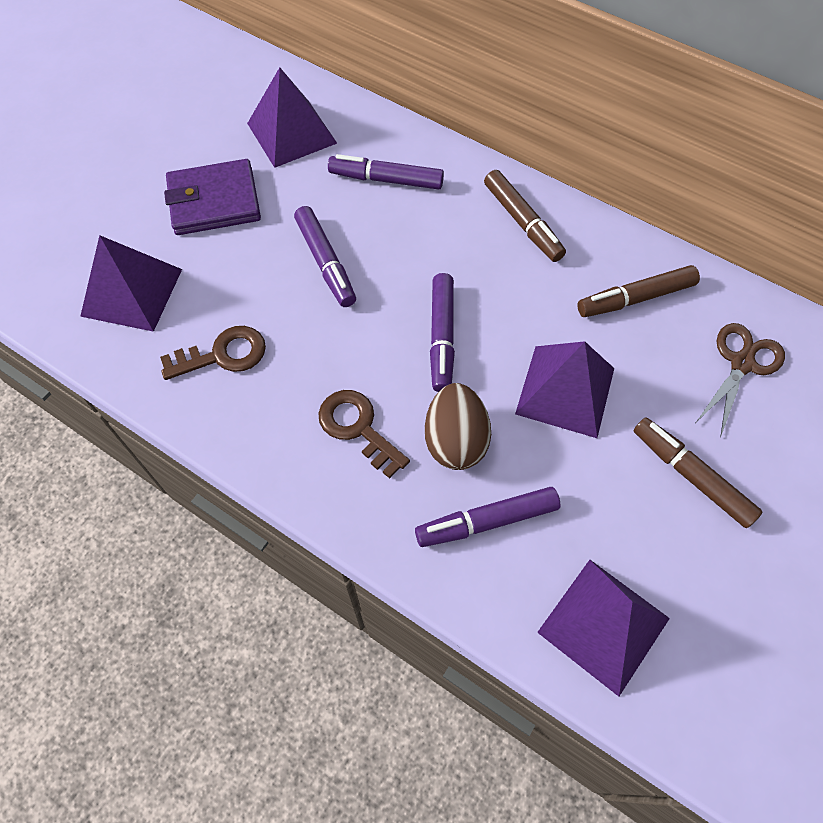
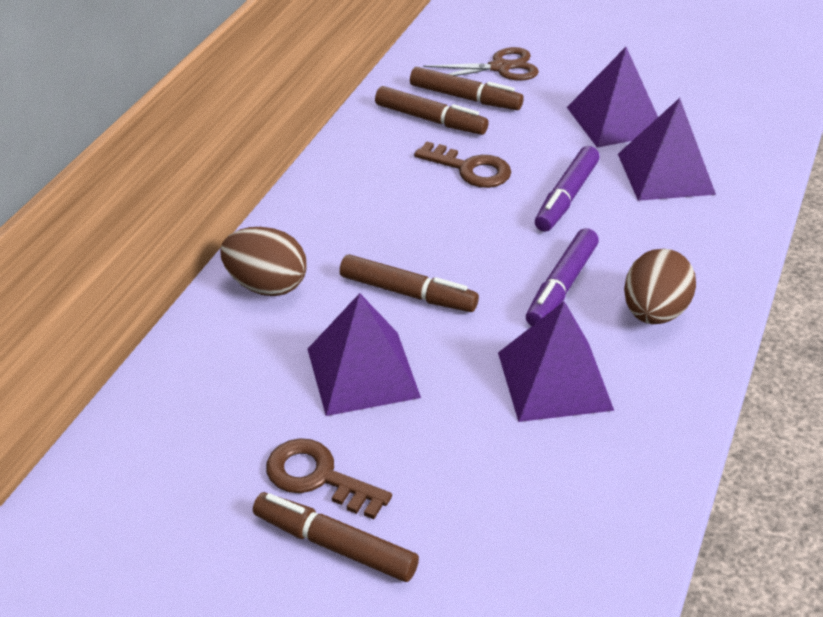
brown egg: [425,383,491,470] = 1 -> [220,227,307,296] [624,249,696,324] = 2
brown marker: [484,170,566,262] [577,265,700,317] [634,417,762,528] = 3 -> [253,492,419,582] [340,254,479,312] [375,86,489,135] [410,67,524,110] = 4
purple marker: [294,206,356,307] [328,154,444,189] [415,487,560,547] [430,273,455,392] = 4 -> [526,228,599,326] [535,146,600,232] = 2
purple wallet: [164,159,261,235] = 1 -> none = 0

